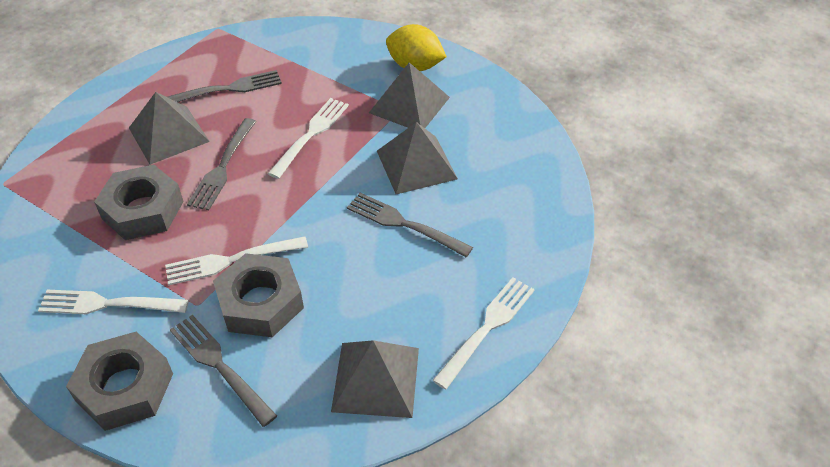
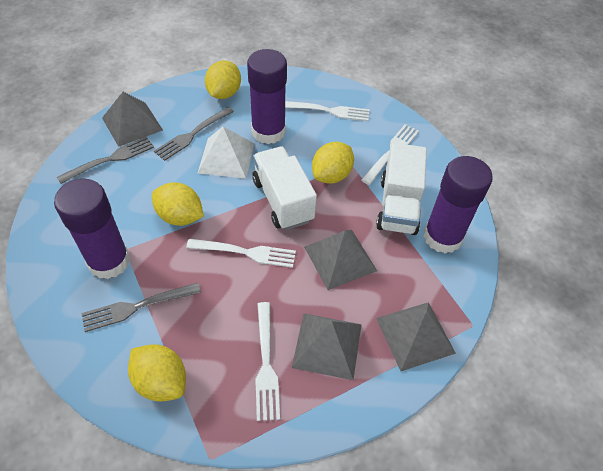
grey fork: [168,70,282,102] [170,315,277,427] [187,118,257,210] [347,193,473,257] = 4 -> [57,136,154,184] [81,283,201,332] [154,107,234,161] = 3
grey nut: [66,332,173,431] [94,165,184,240] [213,253,304,337] = 3 -> none = 0
purple glue stick: none = 0 -> [54,179,130,279] [247,49,287,144] [423,156,493,253] = 3
white pyramid: none = 0 -> [198,127,254,179] = 1
white truck: none = 0 -> [253,146,317,230] [376,143,427,235] = 2
yellow lemon: [386,24,446,71] = 1 -> [128,344,186,402] [152,182,204,226] [205,60,241,99] [312,142,354,184] = 4

